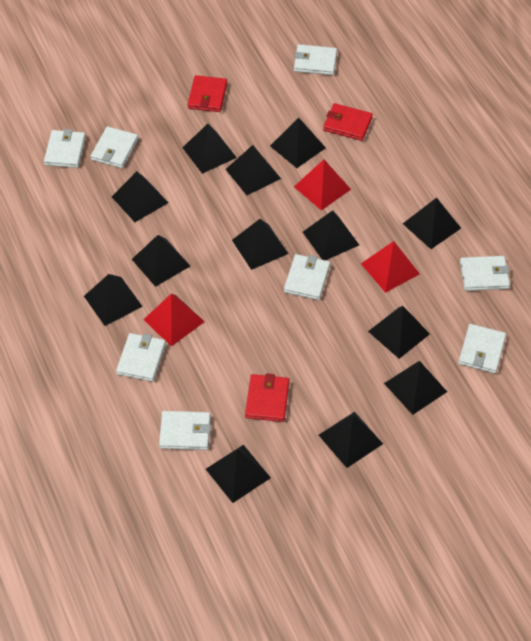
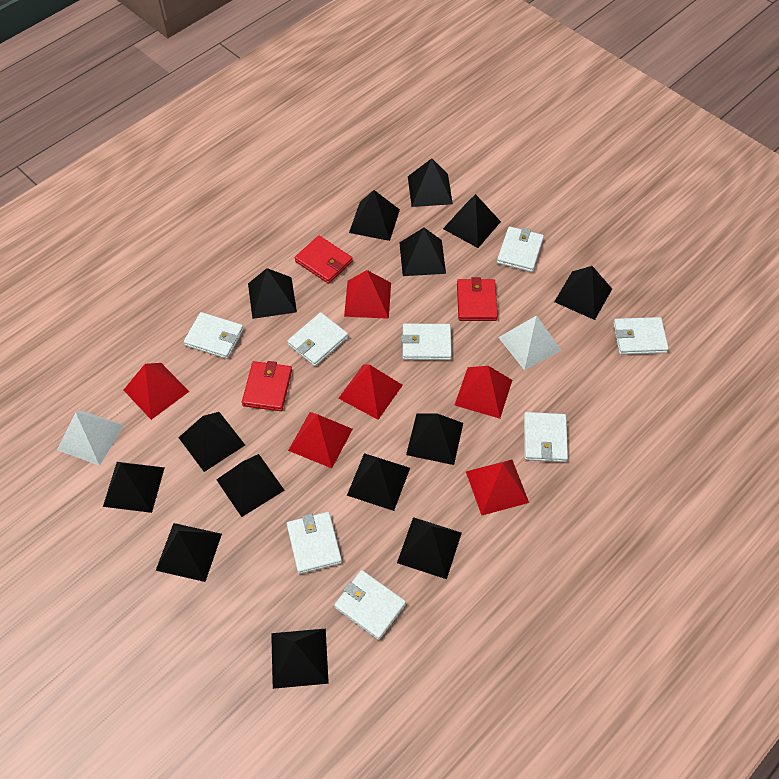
black pyramid: [84,274,143,326] [112,171,168,222] [132,235,190,287] [182,124,237,174] [206,445,271,503] [225,145,281,195] [232,219,288,270] [270,118,326,168] [303,210,359,260] [319,412,383,468] [368,306,430,359] [384,361,447,415] [403,198,461,249] = 13 -> [103,462,165,513] [156,523,222,582] [178,412,245,472] [216,454,285,517] [248,268,297,319] [271,629,329,689] [347,453,410,511] [349,190,400,241] [397,517,462,579] [399,228,446,276] [406,413,463,465] [408,158,453,207] [443,194,501,248] [554,266,612,320] = 14
red pyramid: [143,294,205,347] [294,159,351,211] [361,241,420,293] = 3 -> [124,363,189,420] [288,412,353,468] [338,364,403,420] [344,270,391,319] [455,366,512,419] [466,460,529,515] = 6
white pyramid: none = 0 -> [57,411,124,466] [498,315,562,370] = 2

